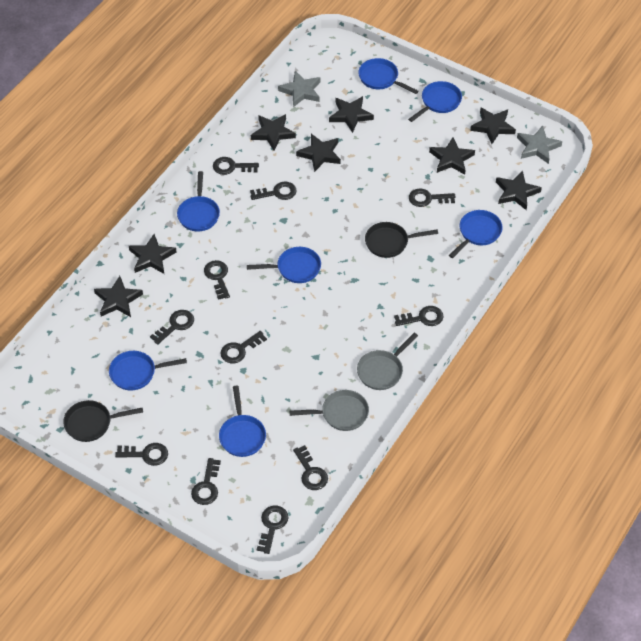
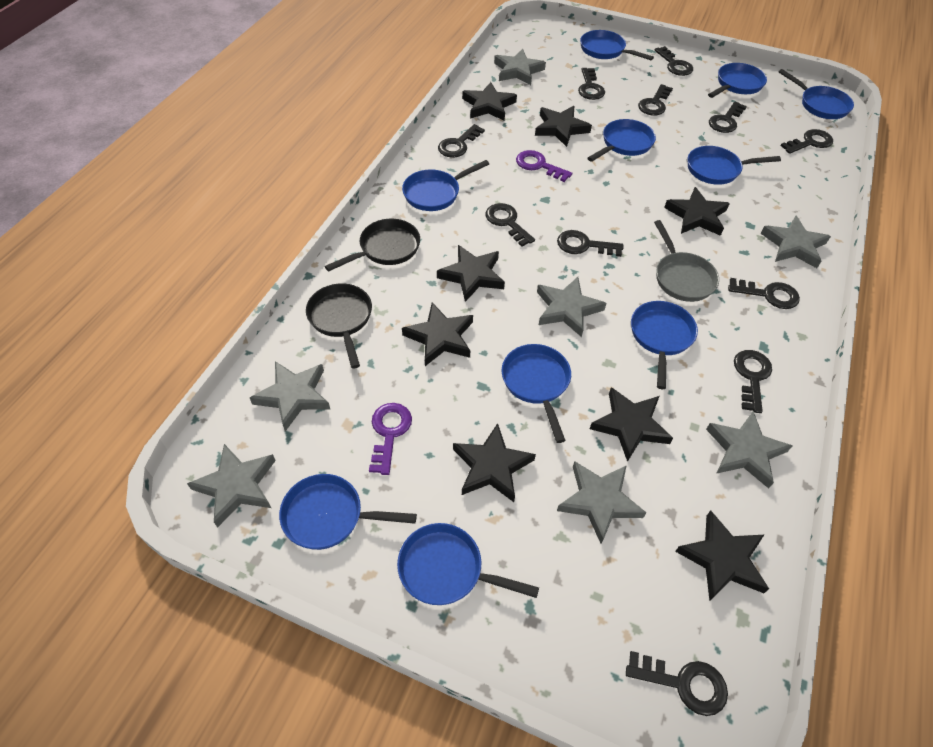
blue pan: [109,351,187,391] [177,171,220,231] [219,385,266,457] [247,247,321,283] [358,58,418,94] [408,81,462,122] [449,210,503,258] = 7 -> [279,474,417,550] [397,523,539,605] [402,160,489,211] [502,344,571,443] [580,30,654,60] [588,119,656,162] [631,301,698,389] [688,146,781,185] [708,63,767,98] [778,69,854,119] = 10
grey pan: [289,390,369,431] [357,333,418,390] = 2 -> [654,220,719,302] = 1
grey star: [278,71,320,107] [517,126,562,164] = 2 -> [187,444,276,528] [250,361,331,431] [494,49,546,85] [537,277,606,337] [557,461,647,544] [706,411,792,489] [760,216,831,268] = 7
purple key: none = 0 -> [369,403,412,475] [516,150,572,182] = 2

